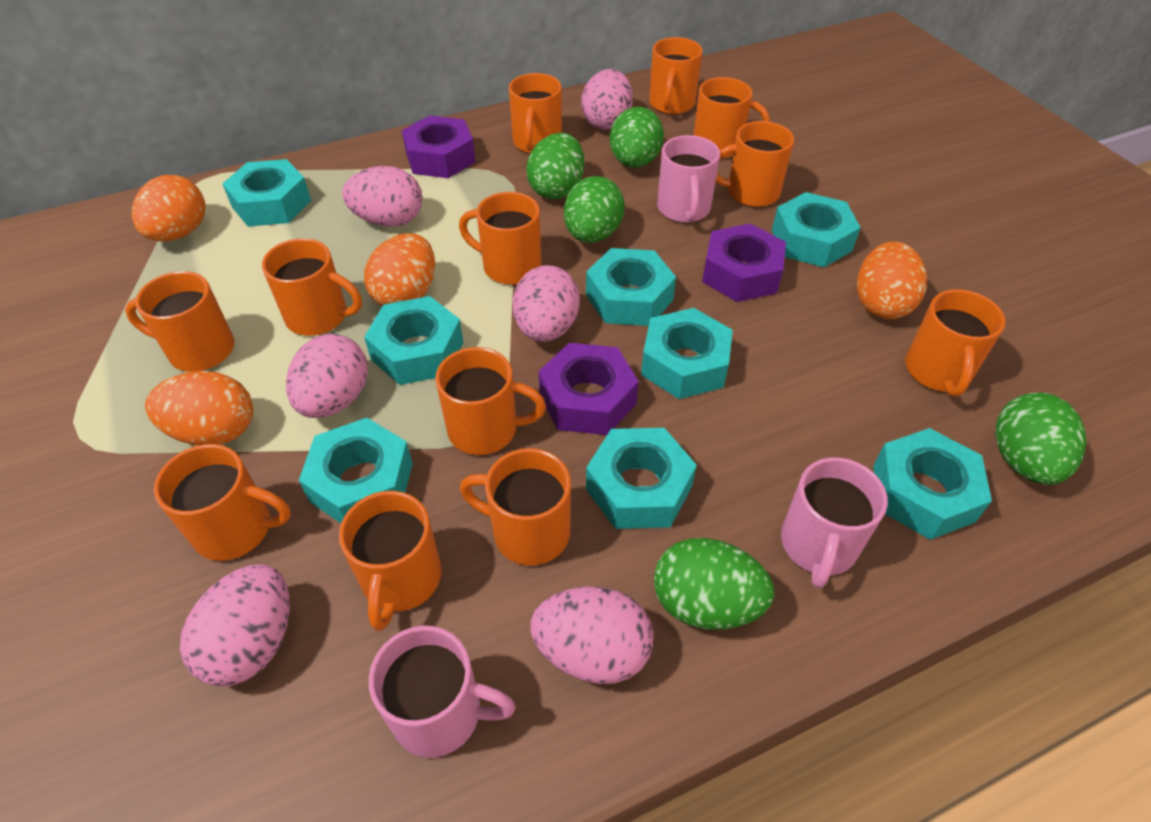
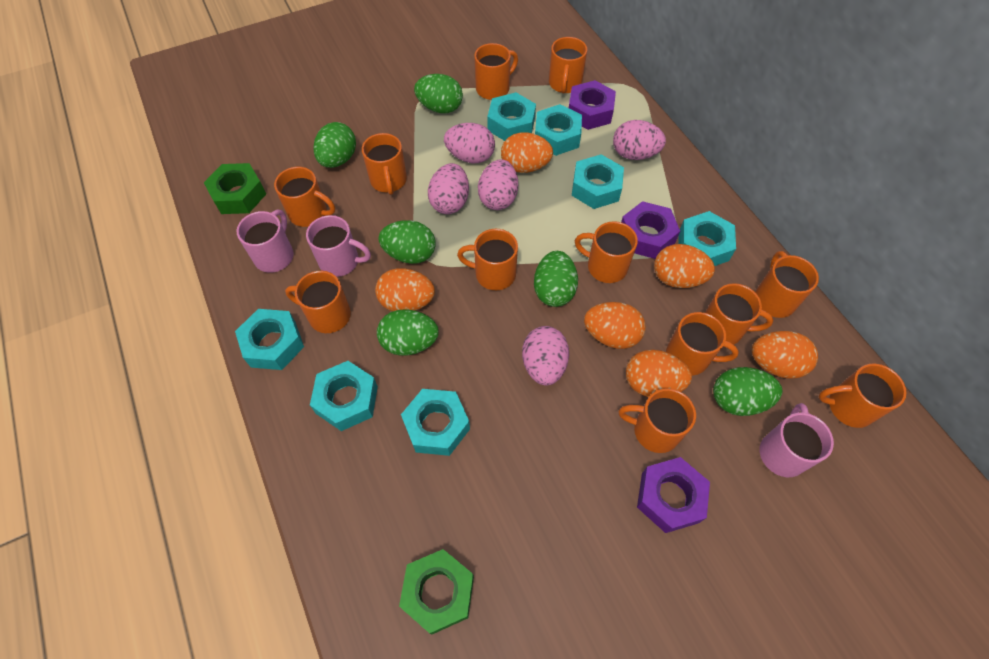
green egg: [526,133,584,199] [564,176,624,243] [610,107,664,168] [654,538,774,630] [995,392,1086,485] = 5 -> [313,122,356,168] [377,309,439,356] [379,220,436,264] [414,74,463,113] [534,251,578,307] [713,367,782,416] = 6
green nut: none = 0 -> [204,163,266,214] [399,549,474,634] = 2
orange egg: [132,175,205,241] [145,371,253,445] [364,233,435,306] [857,241,927,319] = 4 -> [375,268,435,311] [501,132,553,173] [584,302,646,349] [626,350,692,397] [654,244,715,288] [752,331,818,379] = 6
pink egg: [180,564,290,687] [286,334,368,418] [342,166,422,227] [513,265,580,342] [530,587,654,684] [581,69,633,130] = 6 -> [428,163,469,214] [444,123,495,163] [478,159,518,210] [522,326,569,385] [613,120,666,160] = 5
turquoise nut: [222,159,311,227] [299,418,413,523] [364,296,463,385] [586,248,676,326] [586,428,697,529] [641,308,733,399] [772,192,861,267] [873,428,992,540] = 8 -> [235,309,304,370] [310,361,378,431] [401,389,470,456] [487,92,536,141] [535,104,582,156] [572,154,624,209] [679,211,736,266] = 7

